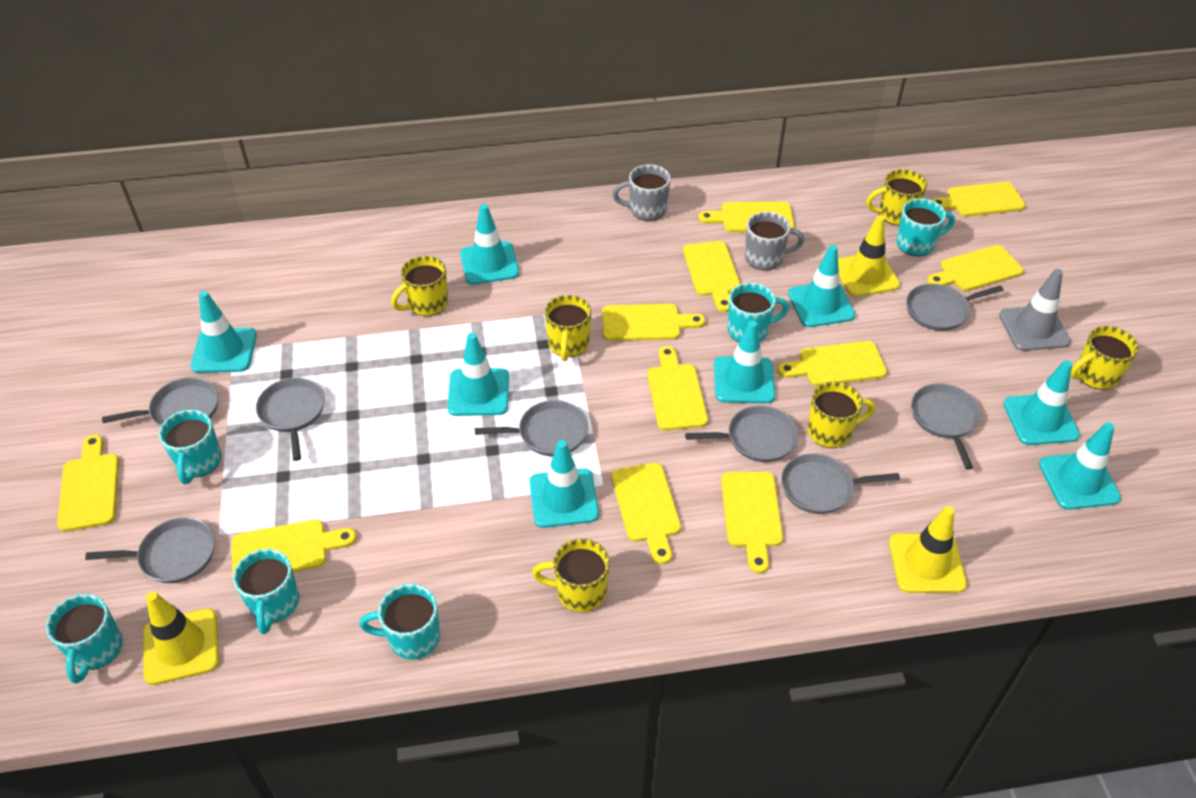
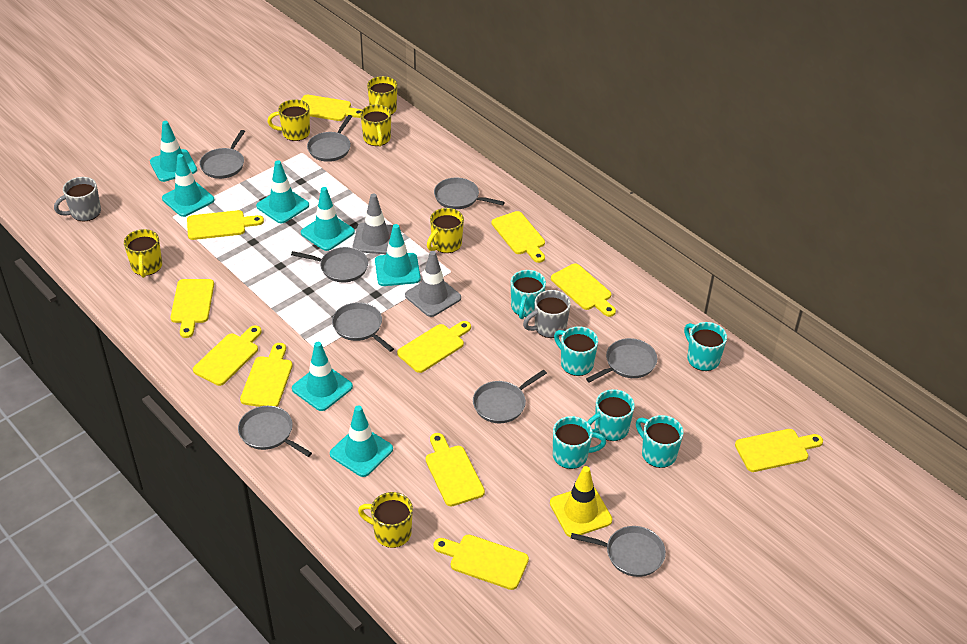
grey pan: [85,517,215,583] [102,377,219,426] [256,378,325,461] [475,400,588,456] [685,406,798,462] [781,453,900,514] [906,284,1004,331] [911,383,981,470] = 8 -> [199,130,245,179] [238,406,312,457] [291,247,368,283] [307,115,352,162] [332,302,394,352] [434,178,505,209] [473,370,547,423] [571,526,666,577] [586,338,657,383] = 9
grey traffic cone: [999,269,1071,351] = 1 -> [353,193,393,254] [405,251,461,317] = 2
turquoise traffic cone: [191,291,257,373] [447,333,509,416] [460,204,519,285] [530,440,599,528] [714,321,775,403] [788,245,855,327] [1003,360,1080,445] [1039,422,1121,510] = 8 -> [150,121,197,182] [162,154,215,217] [256,160,309,224] [292,342,353,411] [301,187,355,251] [330,405,393,477] [375,224,421,286] = 7
yellow traffic cone: [143,592,219,685] [838,215,900,297] [889,506,967,593] = 3 -> [550,466,612,537] = 1

